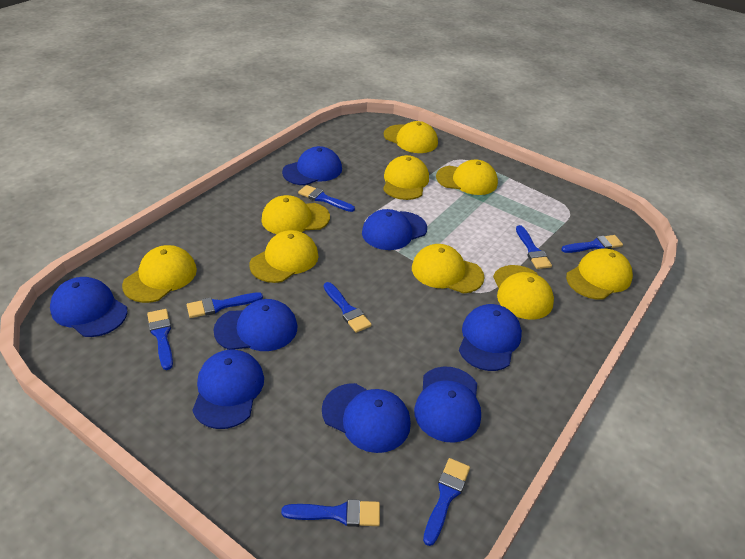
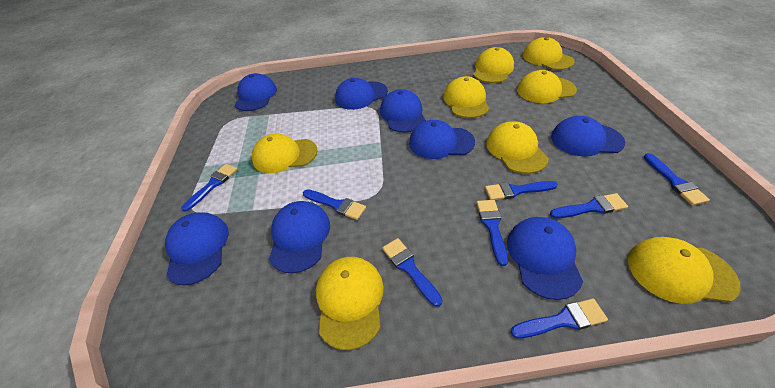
yellow cap: [122,245,197,303] [250,230,319,283] [261,195,330,234] [383,155,429,200] [384,121,438,153] [412,244,485,293] [436,159,498,195] [493,265,554,320] [566,248,633,300] = 9 -> [252,134,318,173] [316,257,384,350] [443,76,489,118] [473,47,514,83] [486,121,549,174] [517,70,577,103] [523,37,575,70] [628,237,741,304] = 8

